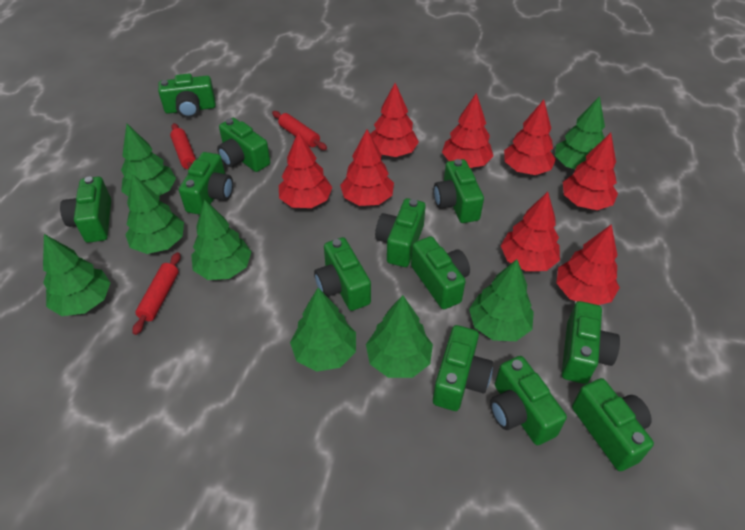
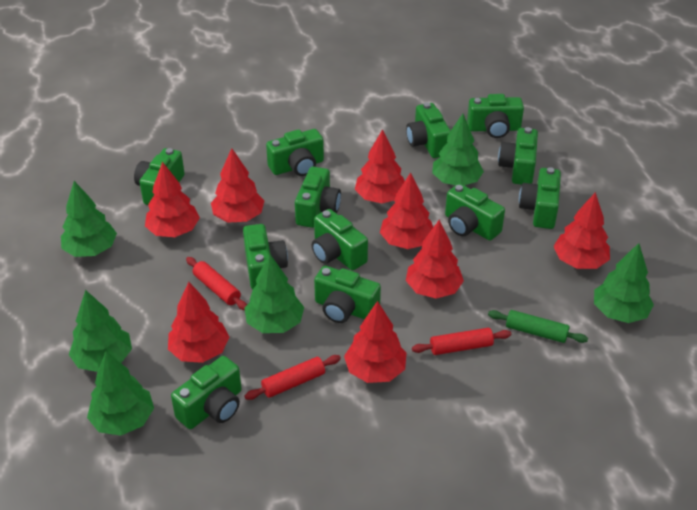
green rolling pin: none = 0 -> [488,310,588,343] = 1
green tree: [43,234,111,316] [121,124,176,196] [125,174,184,254] [191,200,251,280] [290,288,356,372] [366,295,433,378] [469,259,534,341] [555,96,605,169] = 8 -> [61,181,117,257] [69,290,132,372] [87,351,154,435] [244,254,304,333] [432,114,484,185] [594,243,654,323] = 6

